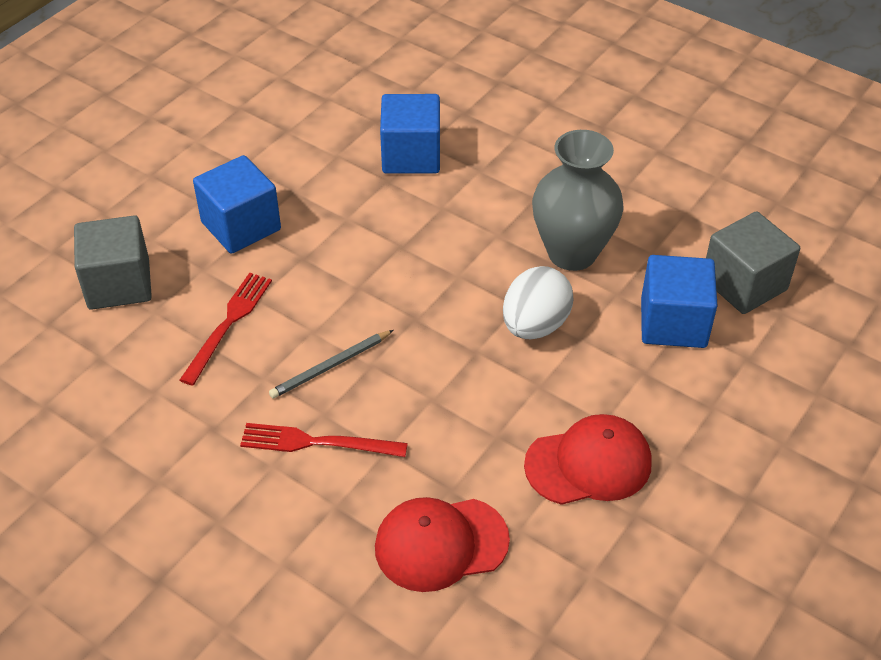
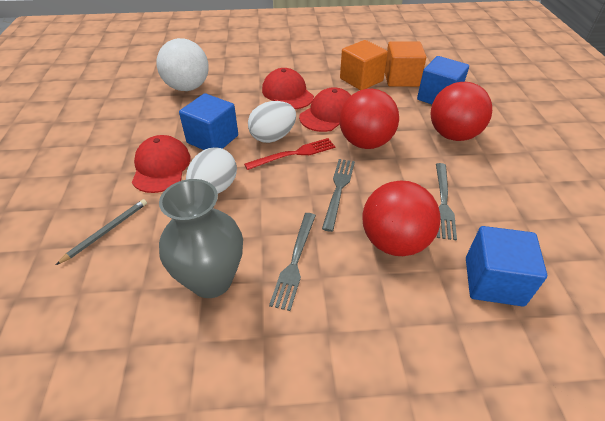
grey cube: [74,215,152,310] [706,211,800,314] = 2 -> none = 0
grey fork: none = 0 -> [269,213,316,311] [322,159,355,232] [436,163,457,241] = 3
orange cube: none = 0 -> [340,40,388,90] [385,41,427,87] = 2
red ball: none = 0 -> [339,89,399,149] [362,181,441,256] [431,82,492,141] = 3
red cap: [375,497,510,592] [524,414,652,505] = 2 -> [132,135,191,193] [262,68,314,109] [299,87,351,132] = 3
red fork: [180,273,272,386] [240,423,408,457] = 2 -> [244,138,335,170] = 1
white ball: none = 0 -> [156,38,209,91] = 1
white egg: [503,266,573,339] = 1 -> [186,148,237,194] [248,101,296,143] = 2

